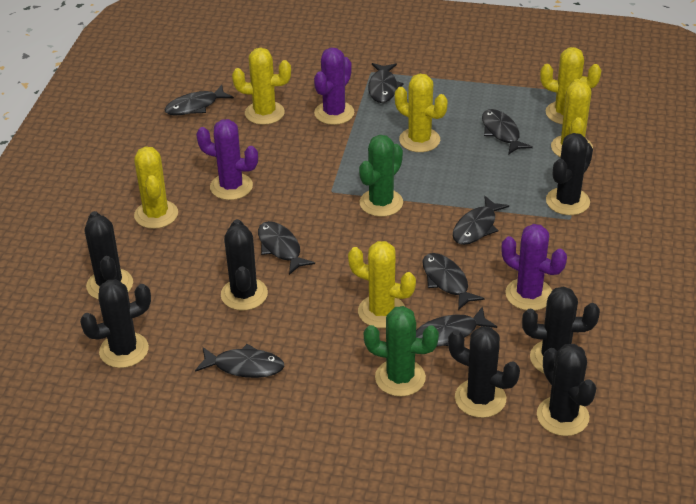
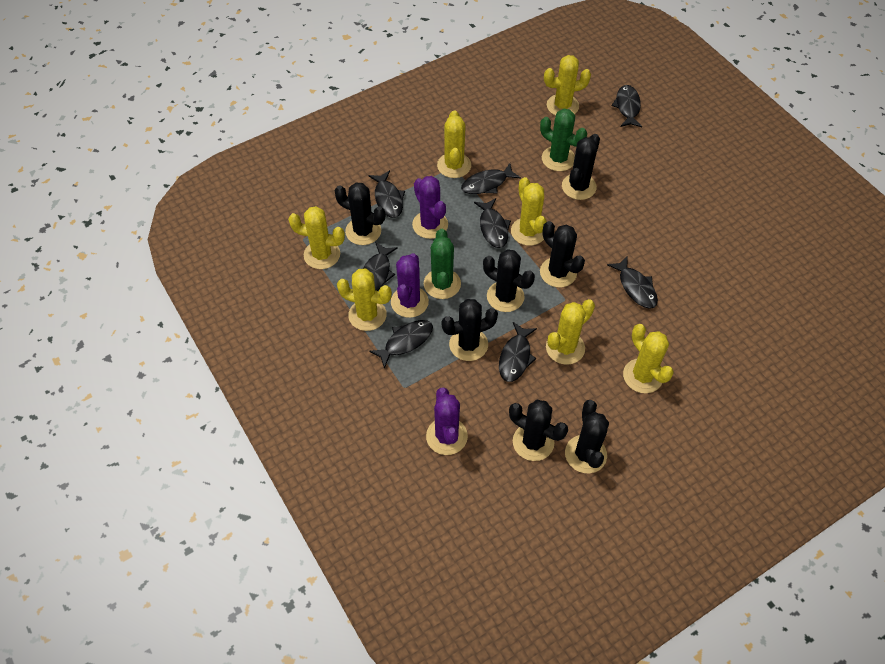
yellow cactus: [134,147,178,229] [232,48,291,125] [348,241,416,328] [395,74,448,152] [540,47,601,124] [551,79,593,157] = 6 -> [288,206,345,269] [337,269,392,331] [437,110,471,178] [511,177,547,246] [544,55,591,116] [546,299,595,365] [623,324,674,393] = 7

